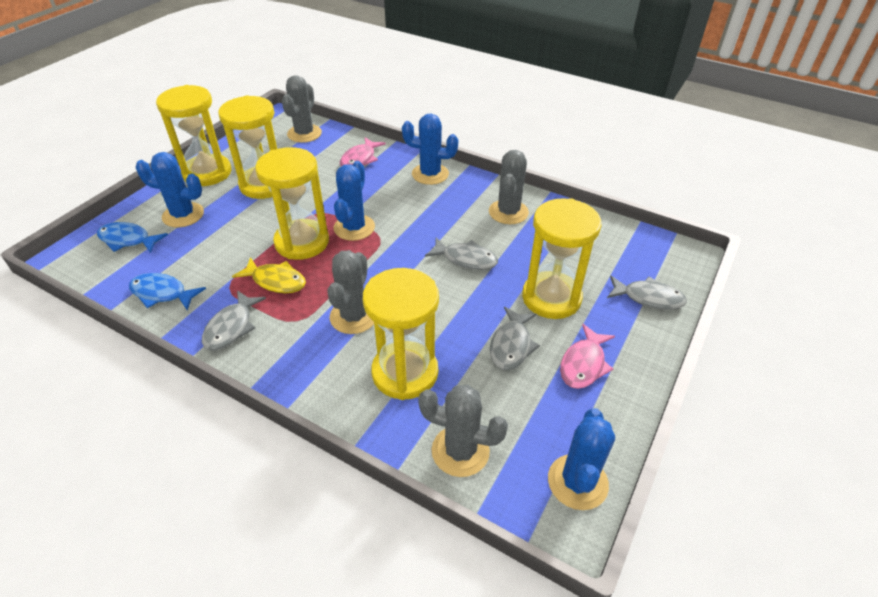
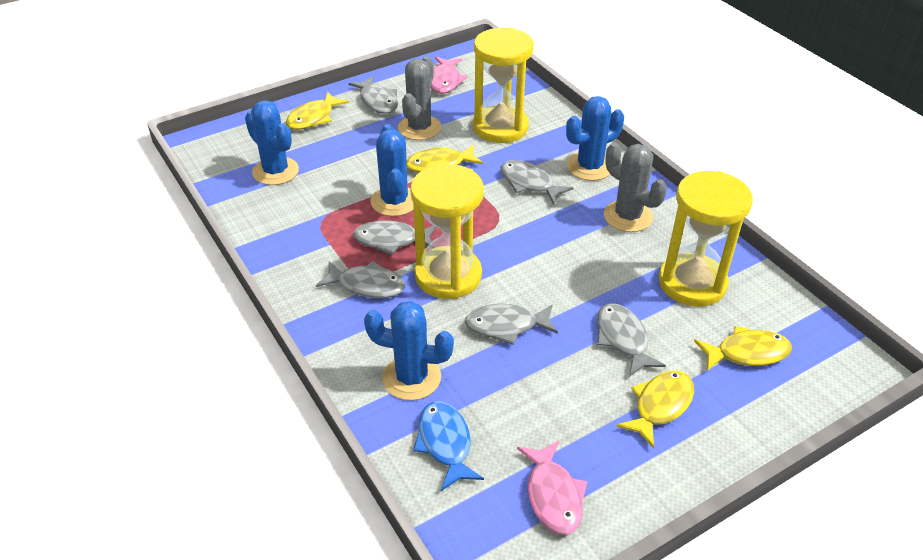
blue fish: [97,222,168,253] [129,273,206,310] = 2 -> [413,401,484,491] = 1
grey cactus: [282,75,322,143] [327,250,374,334] [418,384,508,477] [489,150,529,224] = 4 -> [398,56,442,140] [604,143,667,232] = 2
grey fish: [202,290,266,350] [425,238,498,270] [490,307,540,370] [607,275,687,310] = 4 -> [316,261,405,298] [348,76,398,114] [353,220,436,256] [465,304,558,345] [501,160,574,205] [597,303,666,377] = 6
yellow fish: [232,257,306,293] = 1 -> [286,92,349,130] [407,144,483,172] [616,371,694,449] [694,326,792,371] = 4
yellow hourglass: [156,85,231,186] [218,95,277,199] [255,147,329,260] [363,268,439,400] [522,198,602,319] = 5 -> [410,164,484,299] [473,27,534,143] [659,171,753,307] = 3

